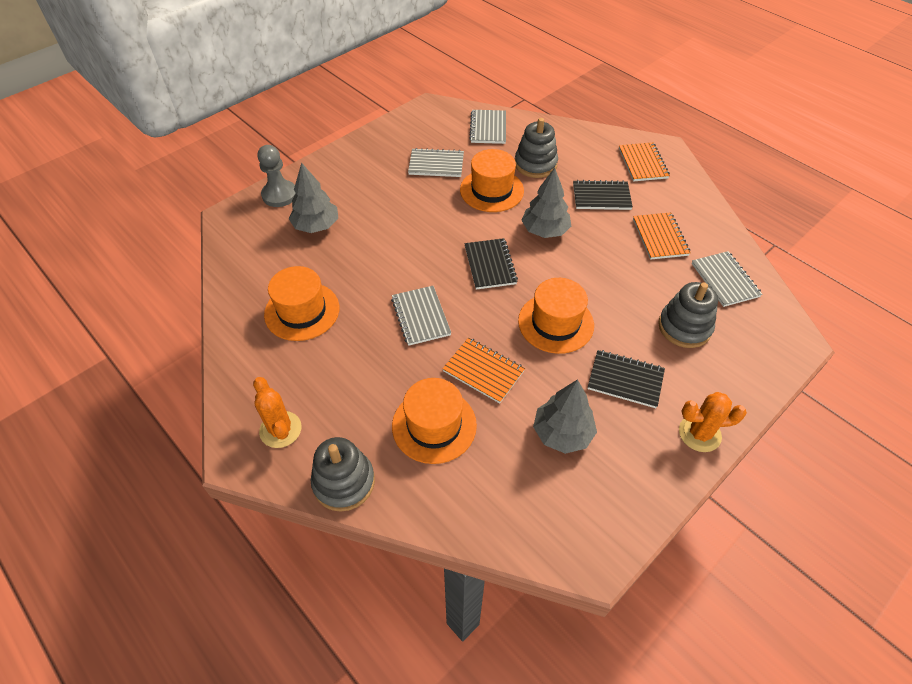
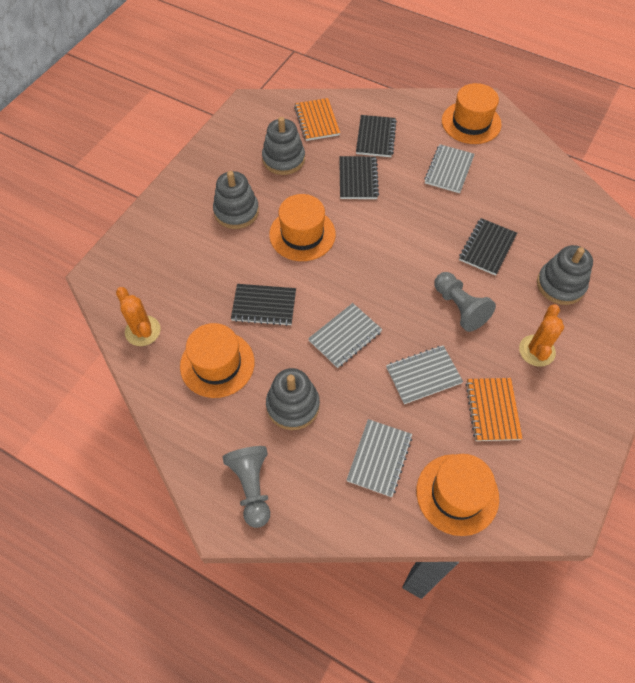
black notebook: [464,238,518,290] [573,180,633,210] [588,350,665,408] = 3 -> [231,284,296,326] [339,156,379,199] [356,115,397,157] [459,218,517,276] = 4
grey pawn: [258,145,296,207] = 1 -> [223,446,270,528] [434,272,496,332] = 2
grey stacking toy: [311,437,375,512] [515,118,558,178] [658,282,718,348] = 3 -> [213,171,259,229] [262,117,305,175] [266,368,320,430] [537,245,593,305] = 4
grey tree: [289,163,338,233] [521,168,571,238] [533,379,597,454] = 3 -> none = 0
orange notebook: [442,338,525,404] [619,142,670,181] [633,212,691,260] = 3 -> [294,98,340,141] [465,378,523,441] = 2

